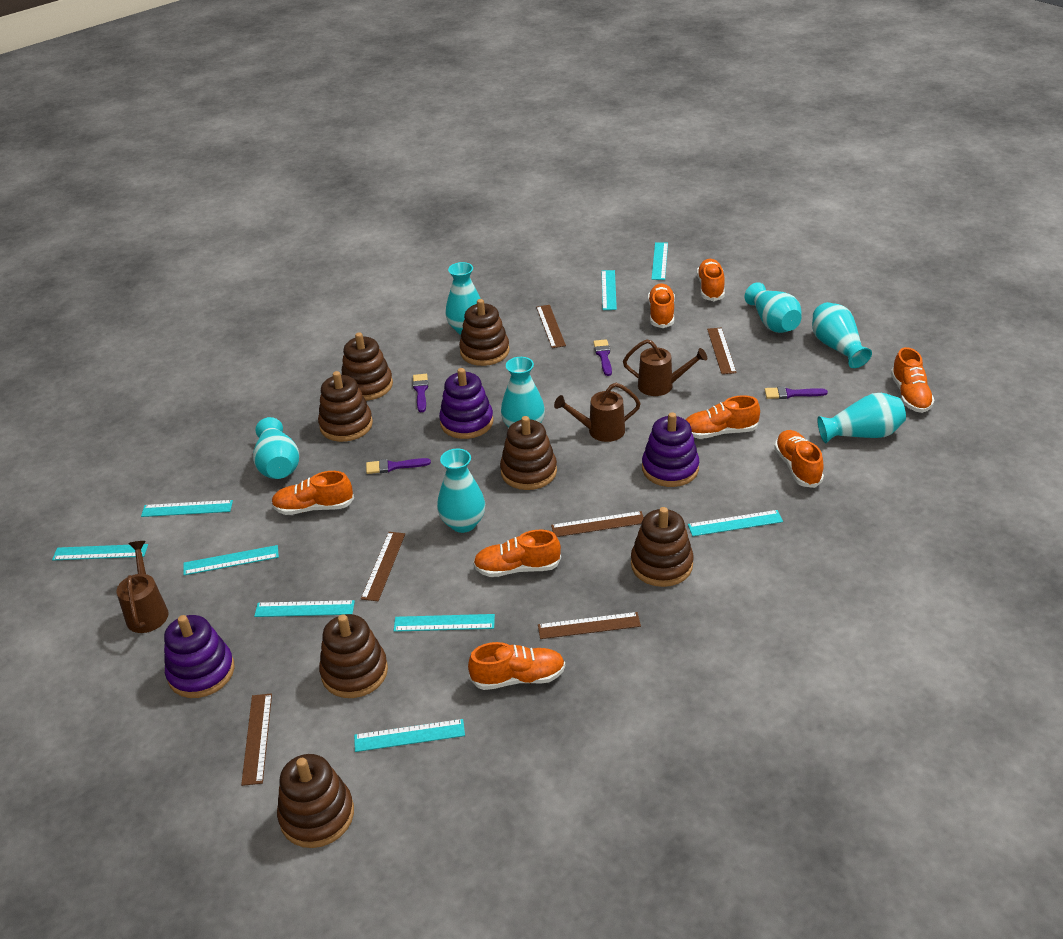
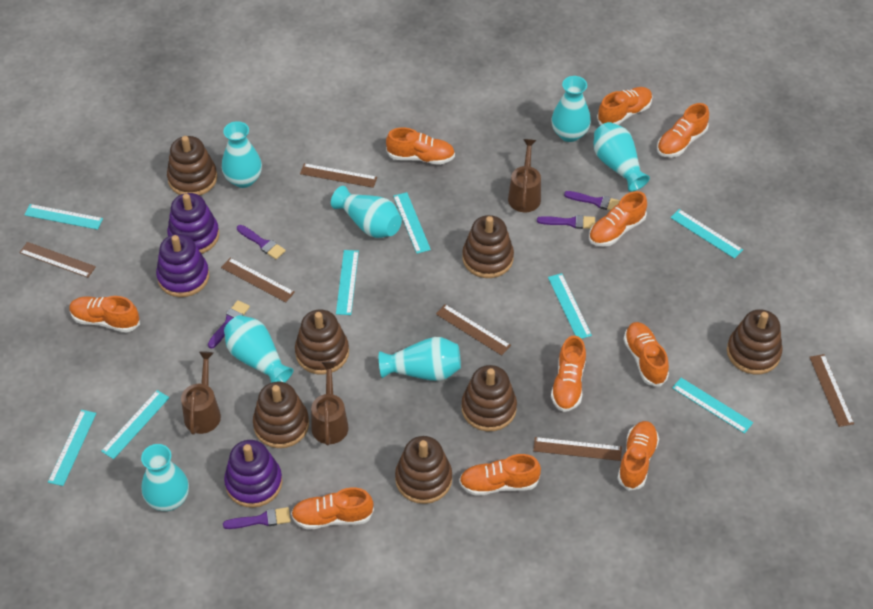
orange shoe: [271,471,354,515] [468,642,565,690] [473,530,561,577] [648,283,675,328] [686,395,760,439] [697,259,725,301] [774,430,824,488] [891,347,935,413] = 8 -> [69,296,140,333] [291,488,374,530] [386,127,455,165] [459,454,541,496] [551,336,586,412] [589,191,647,247] [597,87,653,125] [617,421,659,491] [623,322,669,387] [657,103,709,157] = 10
purple brush: [366,458,431,474] [413,374,428,412] [593,339,612,376] [765,386,828,399] = 4 -> [208,300,250,348] [223,507,291,529] [237,225,286,259] [537,215,595,229] [564,191,620,210] = 5
turquoise ruler: [52,544,148,561] [141,500,233,517] [183,545,279,575] [254,600,355,617] [354,719,465,752] [394,614,495,632] [601,270,617,310] [651,242,668,280] [688,510,783,536] = 9 -> [24,204,103,230] [48,410,96,486] [101,390,169,459] [336,250,359,315] [393,192,431,254] [548,273,592,339] [670,209,743,259] [672,378,753,434] = 8

